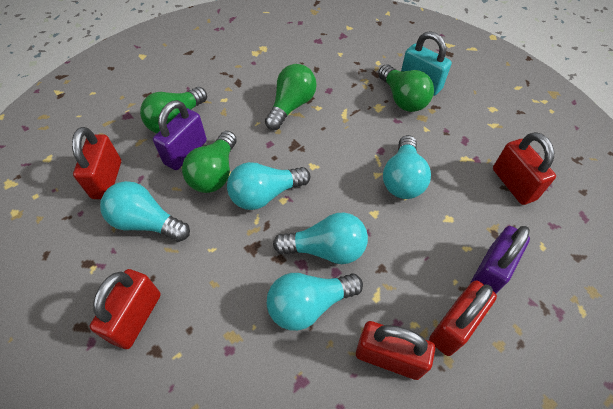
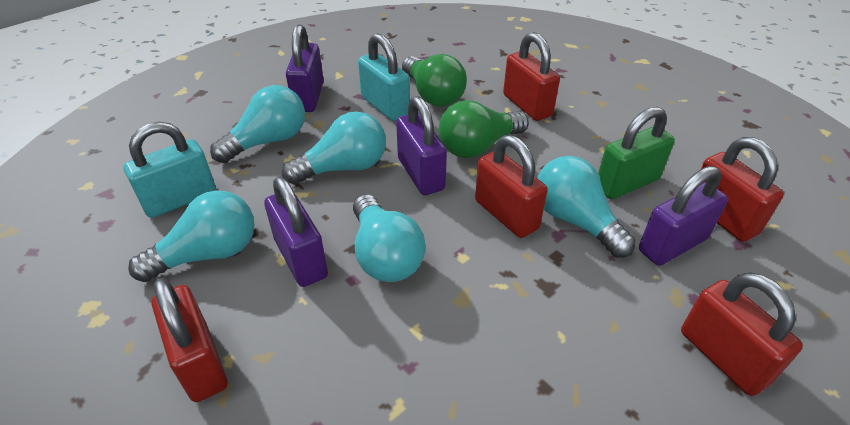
green light bulb: [140,87,207,133] [182,131,237,193] [265,64,317,130] [378,65,434,112] = 4 -> [402,54,467,107] [439,100,529,158] = 2
green padlock: none = 0 -> [598,107,675,199] = 1
purple padlock: [153,100,207,170] [470,226,530,293] = 2 -> [264,177,328,287] [286,24,324,112] [396,96,447,195] [639,166,728,266] = 4
turquoise padlock: [401,31,452,96] = 1 -> [123,122,216,218] [358,33,410,121] = 2

